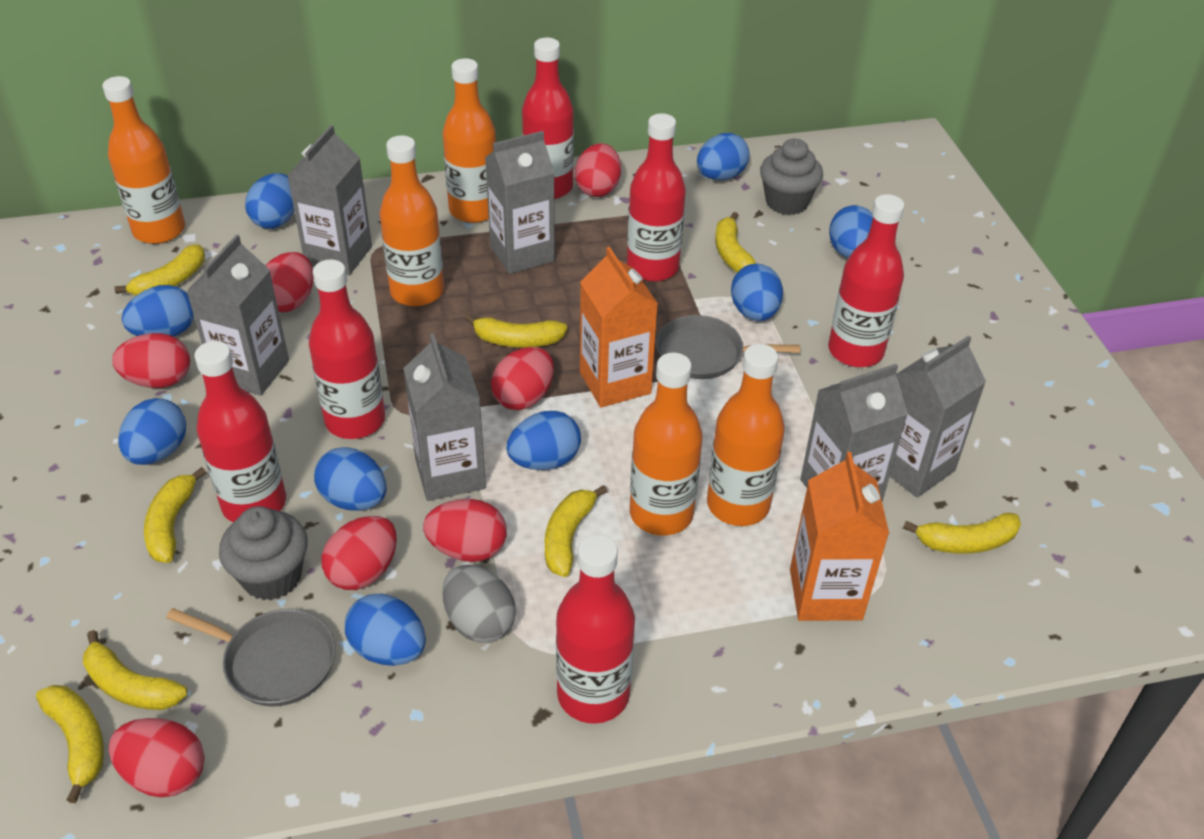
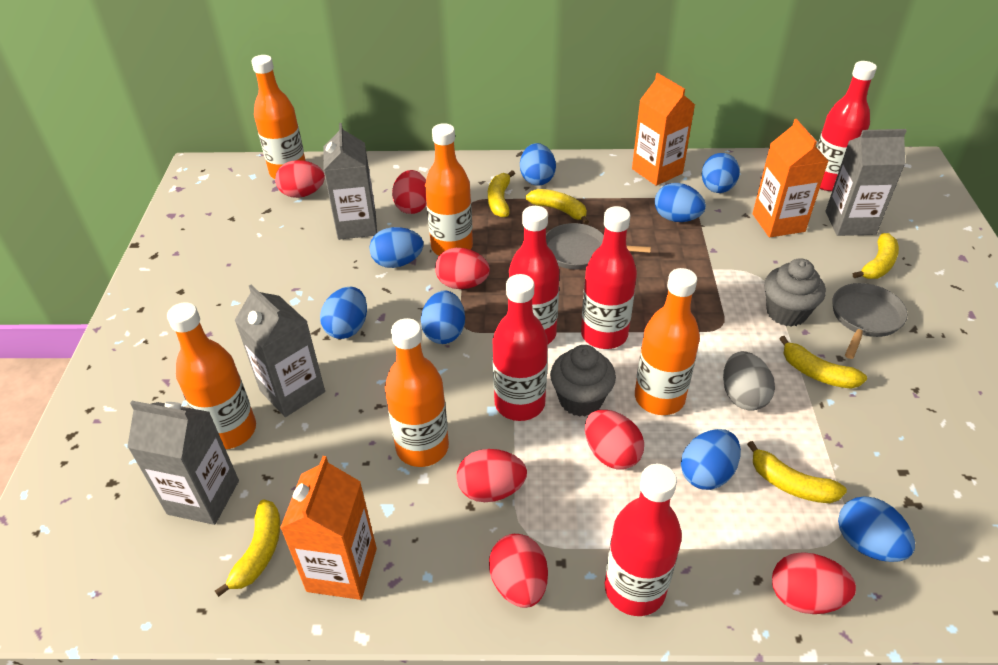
blue egg: [118,398,186,465] [122,285,194,337] [245,173,294,229] [314,447,386,511] [345,593,426,666] [506,411,581,470] [697,133,750,180] [731,264,783,321] [829,205,873,258] = 9 -> [320,286,367,339] [369,227,423,268] [421,290,465,344] [520,143,556,186] [655,183,706,222] [681,429,741,490] [702,153,740,193] [838,496,915,562] = 8
grey carton: [186,234,289,396] [287,125,372,275] [403,333,486,501] [485,131,555,274] [800,364,908,502] [890,336,986,498] = 6 -> [127,401,239,525] [234,285,325,417] [323,123,377,240] [825,129,907,236] = 4
orange carton: [580,247,658,408] [790,452,889,621] = 2 -> [280,456,377,600] [632,73,695,186] [752,119,828,237] = 3
red bottle: [195,341,286,522] [309,259,385,439] [522,38,574,199] [556,534,635,724] [627,113,686,282] [828,194,905,367] = 6 -> [493,274,548,421] [509,206,560,344] [581,206,637,349] [605,464,682,616] [817,61,877,191] = 5
yellow banana: [36,685,104,803] [83,630,187,710] [115,244,205,296] [144,467,207,563] [465,314,567,348] [545,485,607,577] [715,212,756,273] [903,513,1021,554] = 8 -> [215,500,280,597] [488,170,515,218] [526,189,589,225] [747,441,847,503] [779,336,867,389] [853,233,899,279] = 6

